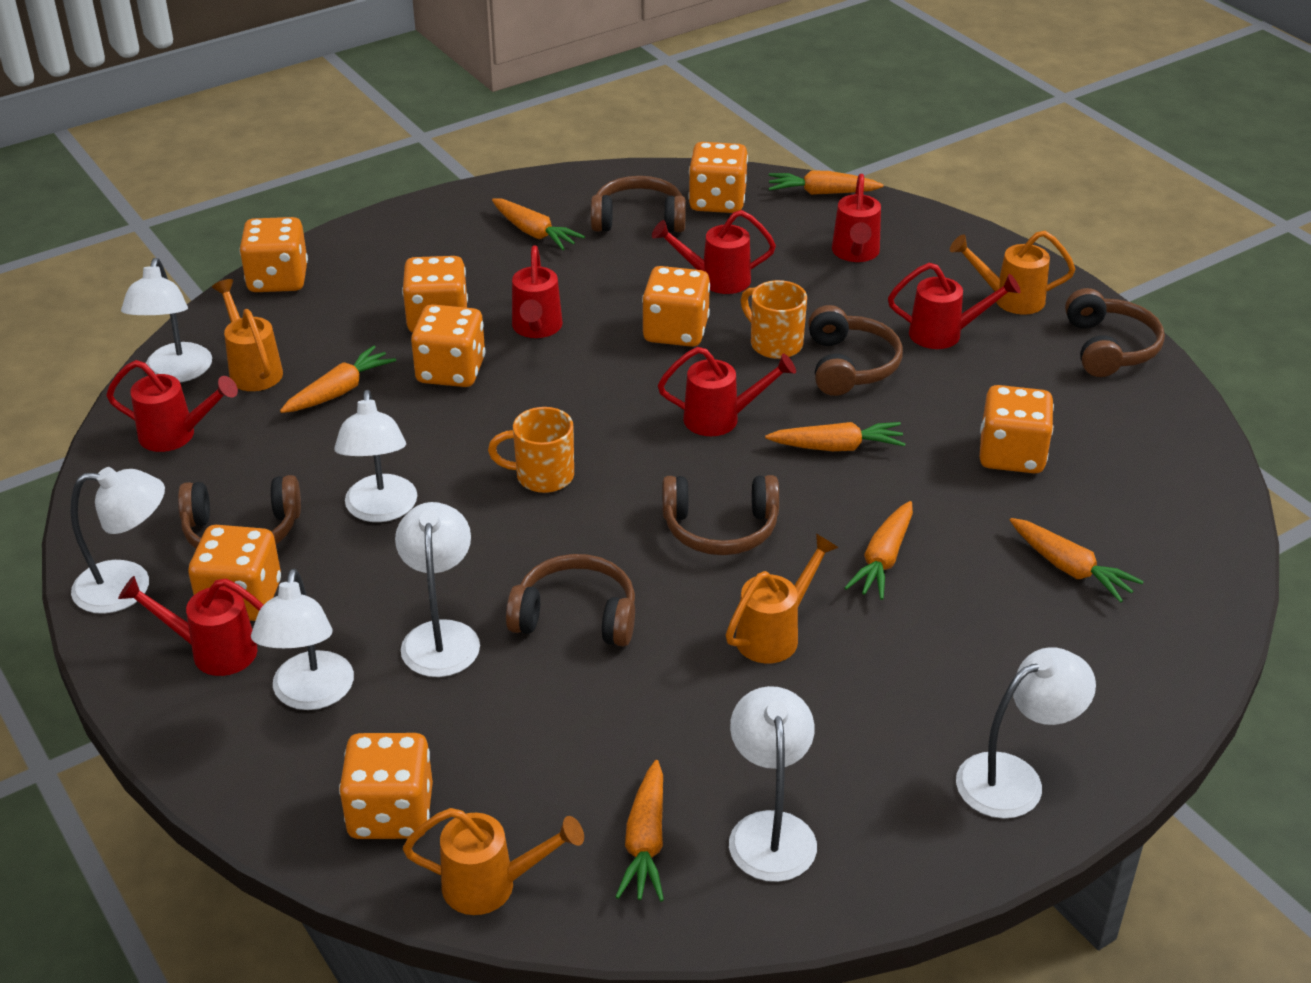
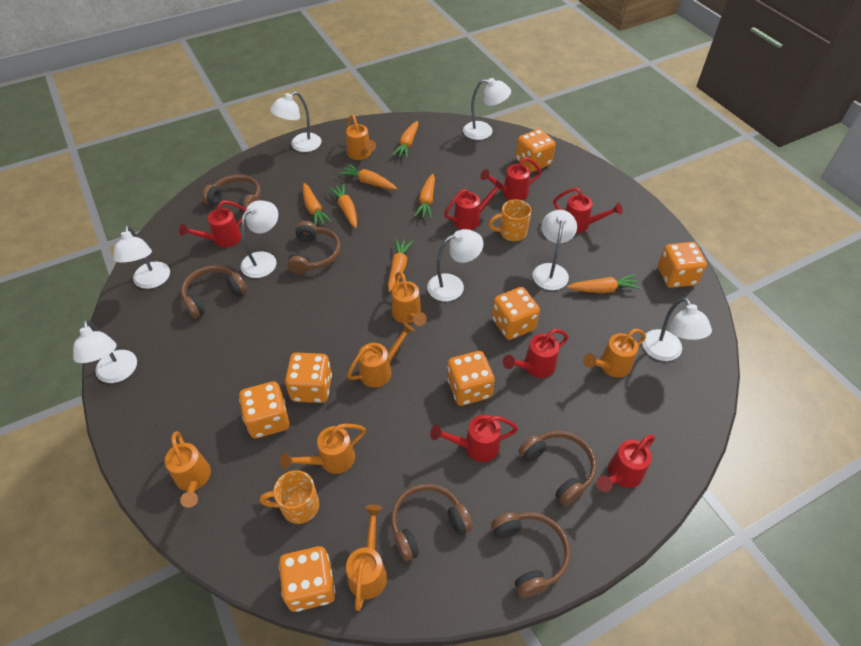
orange dice: [188,525,281,621] [239,217,308,292] [339,733,433,839] [402,256,468,333] [411,304,485,387] [642,266,710,347] [688,142,748,213] [980,385,1054,473] = 8 -> [239,381,289,438] [279,546,335,612] [285,353,332,403] [447,351,495,406] [492,287,540,340] [516,129,556,172] [658,242,707,288] = 7
orange watering can: [212,279,283,391] [403,808,584,915] [726,534,839,663] [950,231,1075,314] = 4 -> [165,431,211,508] [280,424,366,474] [346,115,376,160] [346,505,387,611] [347,323,415,388] [392,272,427,326] [583,329,646,378] = 7
white lamp: [70,467,165,614] [121,258,212,383] [251,569,354,710] [334,390,417,522] [395,502,480,677] [729,686,817,882] [956,647,1096,819] = 7 -> [73,319,137,383] [113,225,170,289] [241,200,278,278] [270,92,321,152] [427,229,484,301] [463,78,511,140] [533,210,577,290] [643,297,712,361] = 8

